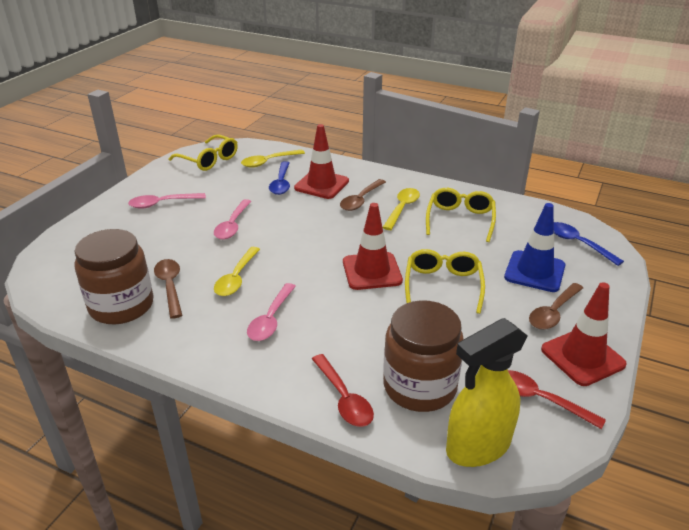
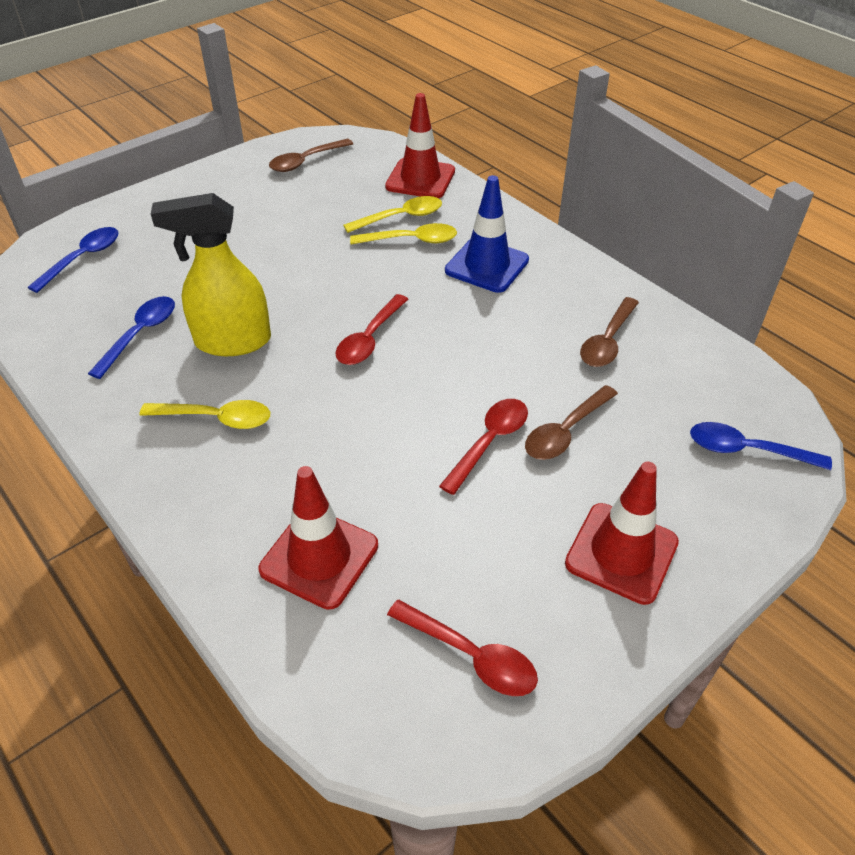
blue spoon: [269,161,290,195] [554,222,624,266] = 2 -> [28,227,119,293] [88,296,175,379] [690,422,832,470] = 3
brown jar: [74,229,154,324] [383,300,464,412] = 2 -> none = 0
pink spoon: [128,193,206,209] [214,199,252,239] [247,283,296,341] = 3 -> none = 0
red spoon: [312,354,374,427] [508,370,606,429] = 2 -> [336,294,408,365] [387,600,538,696] [439,399,528,495] = 3
yellow glasses: [168,134,238,171] [405,249,485,314] [426,188,496,242] = 3 -> none = 0

